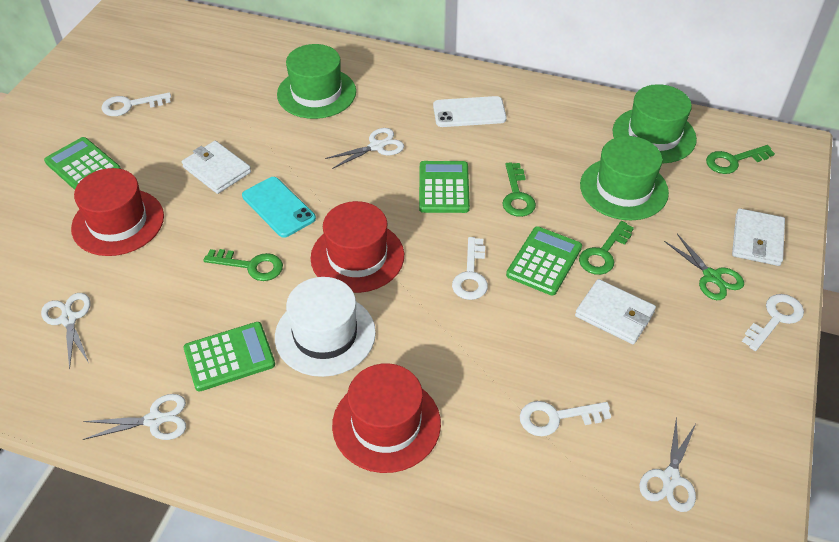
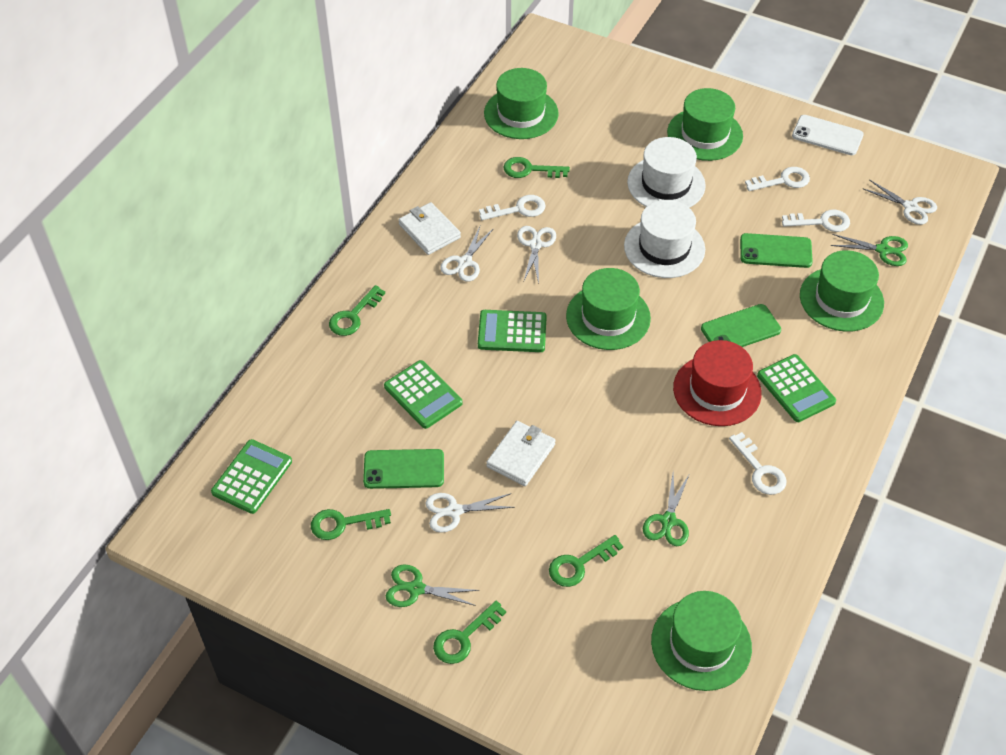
green hat: [277,44,356,119] [580,136,669,220] [612,84,697,163] = 3 -> [484,68,559,139] [566,268,651,350] [651,591,752,691] [667,88,743,161] [800,250,884,332] = 5
green key: [203,249,283,281] [502,163,536,217] [579,221,634,275] [706,145,775,174] = 4 -> [311,509,391,540] [329,285,385,336] [433,601,506,664] [504,157,570,178] [549,535,623,587] = 5
green phone: none = 0 -> [363,449,444,489] [701,304,781,347] [740,233,813,268] = 3
green scissors: [664,234,744,300] = 1 -> [386,564,479,607] [643,474,689,546] [830,234,908,266] = 3
red hat: [71,168,164,256] [311,201,404,293] [332,363,441,473] = 3 -> [673,340,762,426] = 1
turquoise phone: [242,177,316,238] = 1 -> none = 0
white hat: [275,277,376,377] = 1 -> [624,200,705,278] [627,137,706,208] = 2
white wallet: [182,141,251,194] [575,279,656,345] [732,208,785,266] = 3 -> [398,202,461,255] [486,421,556,486] = 2

